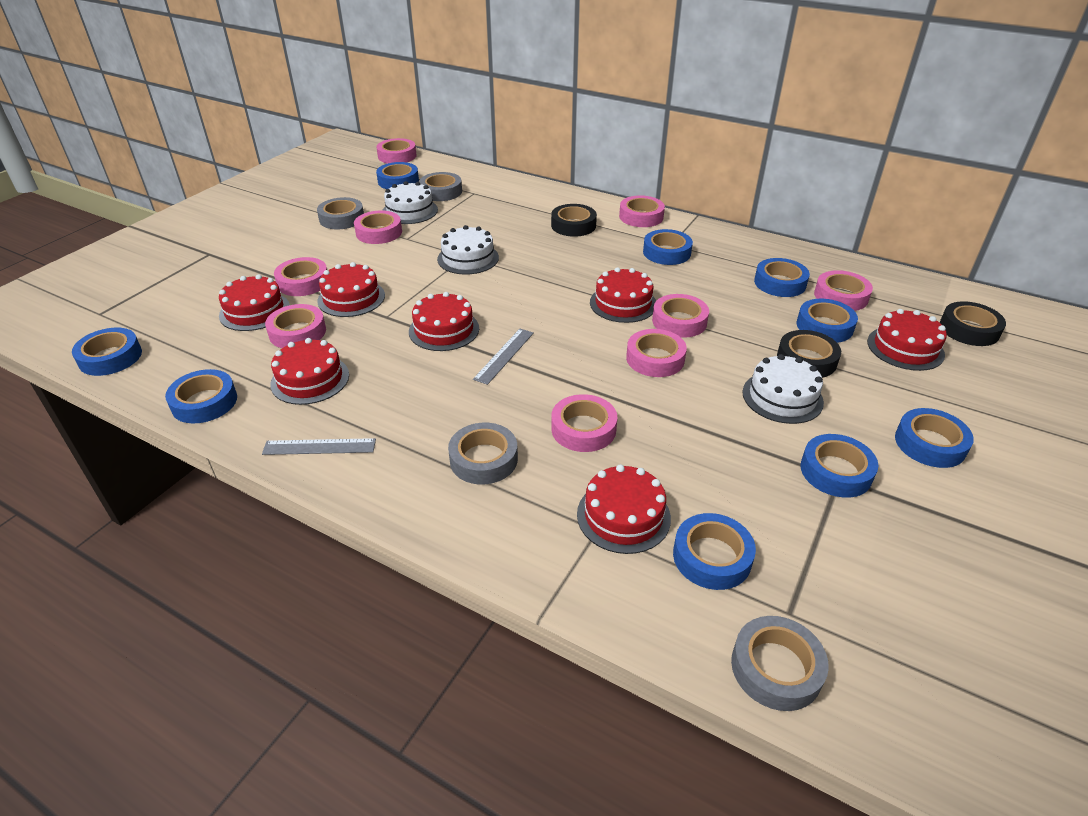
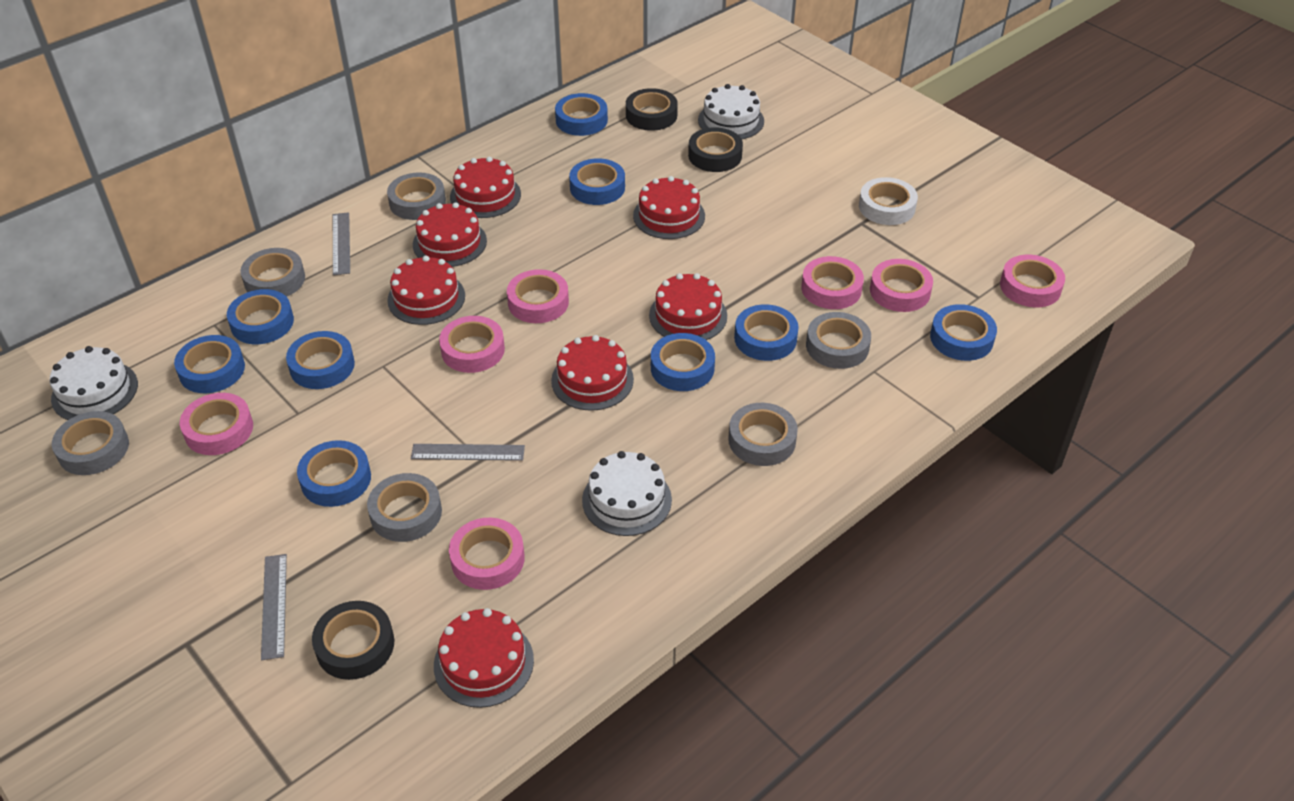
grey ruler: [262,438,376,455] [473,329,534,385] = 2 -> [261,554,287,660] [333,212,350,275] [411,444,525,461] = 3
grey tape: [317,197,364,229] [419,172,462,201] [448,423,518,484] [731,616,829,711] = 4 -> [52,411,129,475] [240,248,305,297] [367,473,442,542] [387,172,446,220] [728,403,798,466] [806,312,871,369] = 6
pink tape: [265,304,326,348] [274,257,327,296] [354,210,402,244] [376,138,416,164] [551,394,617,452] [619,195,665,227] [626,329,687,377] [652,294,709,338] [814,270,873,311] = 9 -> [180,393,253,455] [439,316,505,373] [449,518,525,590] [507,269,569,323] [801,256,864,309] [870,259,933,312] [1000,255,1065,307] = 7
white tape: none = 0 -> [859,177,918,225] = 1

